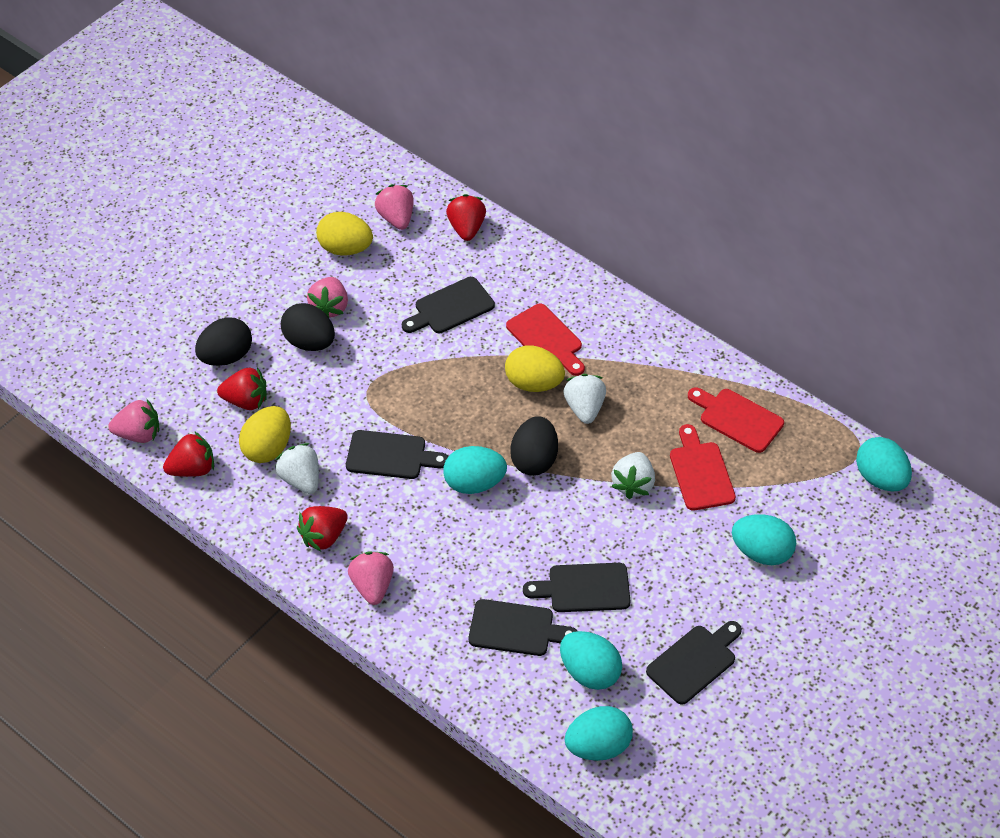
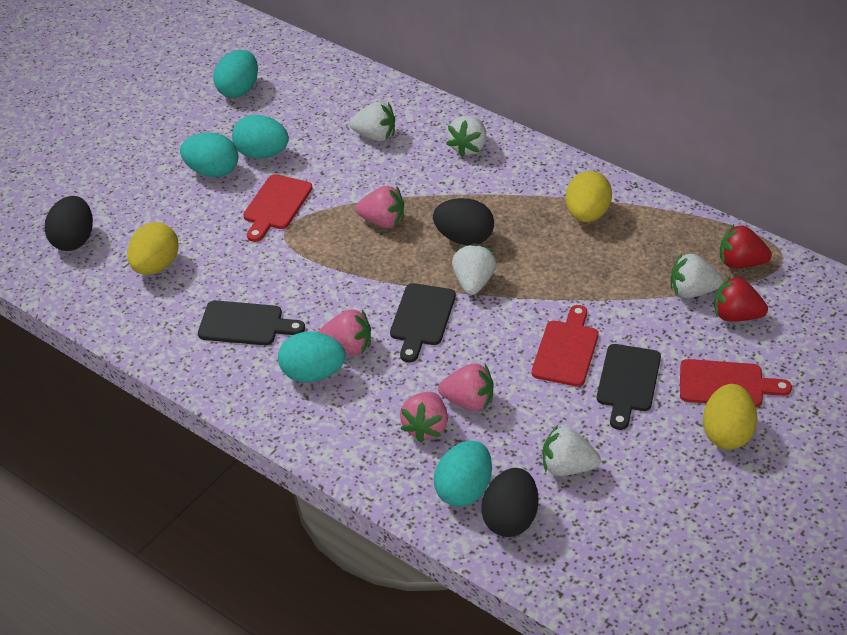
black cutting board: [346,430,448,479] [402,277,495,333] [469,599,577,656] [523,563,631,612] [646,621,742,705] = 5 -> [198,300,305,345] [390,283,456,362] [597,344,661,430] = 3
red strawberry: [163,431,214,477] [217,367,267,410] [297,506,348,552] [446,194,486,241] = 4 -> [714,275,768,322] [720,224,772,268] = 2
white strawberry: [275,443,319,494] [563,374,606,424] [611,452,655,499] = 3 -> [349,101,395,142] [447,116,486,157] [452,243,496,295] [543,425,601,476] [671,253,723,298] = 5

